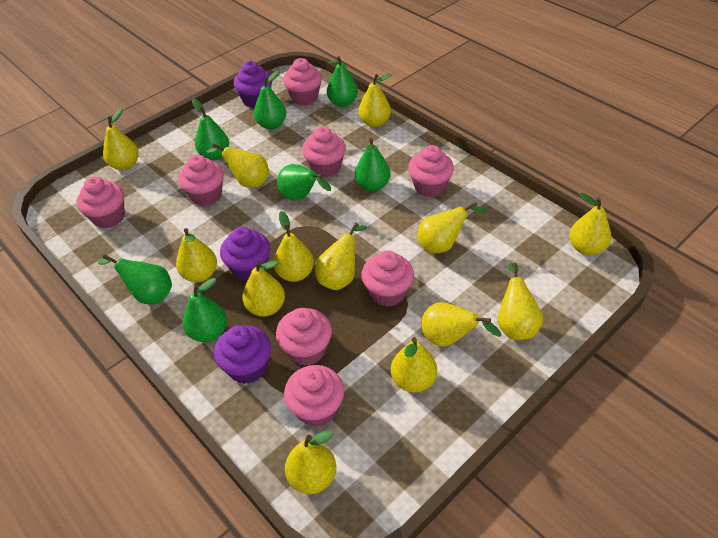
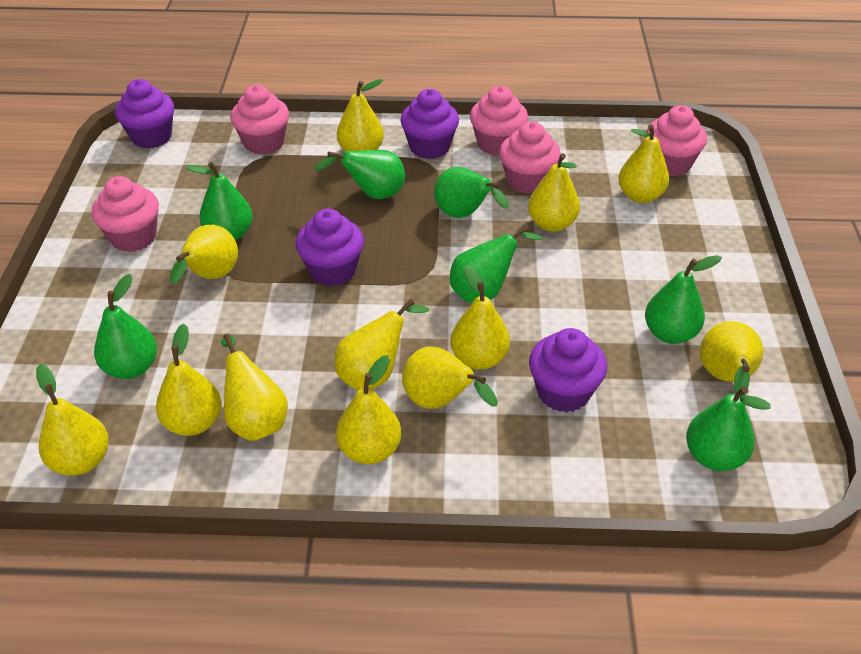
pink cupcake: [77,177,125,229] [178,155,224,206] [276,308,332,366] [283,58,322,105] [284,365,344,427] [302,127,346,177] [361,250,414,307] [408,145,454,197] = 8 -> [91,176,159,252] [230,85,289,155] [470,86,528,156] [499,121,561,194] [646,105,707,177] = 5
purple cupcake: [214,325,271,384] [220,227,270,281] [234,61,272,108] = 3 -> [115,79,174,149] [295,208,364,286] [400,89,459,159] [529,328,607,413] = 4
yellow pear: [103,108,139,170] [176,228,217,282] [206,143,269,188] [242,260,285,317] [274,211,314,282] [285,431,336,494] [315,222,367,290] [358,73,392,127] [391,337,437,392] [417,202,487,253] [421,302,502,347] [497,263,543,340] [569,193,611,255] = 13 -> [36,364,109,476] [156,324,221,436] [170,225,238,284] [221,334,288,441] [335,299,429,390] [336,355,401,464] [337,79,384,151] [402,347,498,409] [450,265,510,370] [528,153,580,232] [618,125,669,203] [700,321,763,396] = 12

